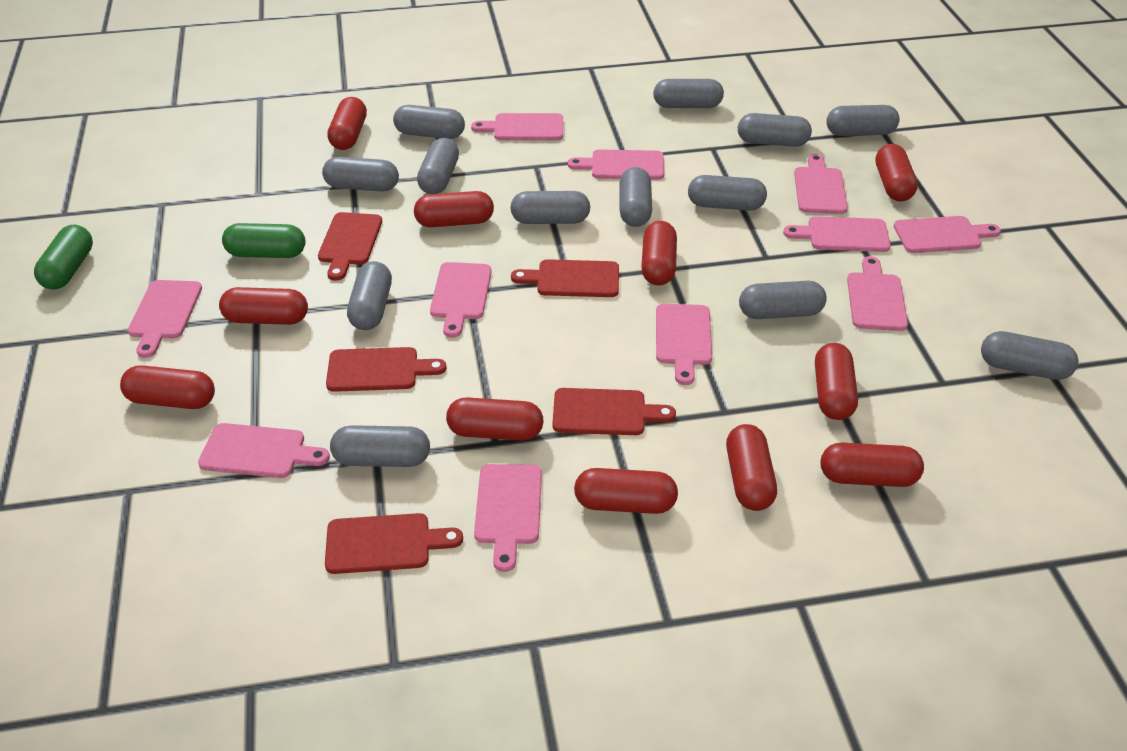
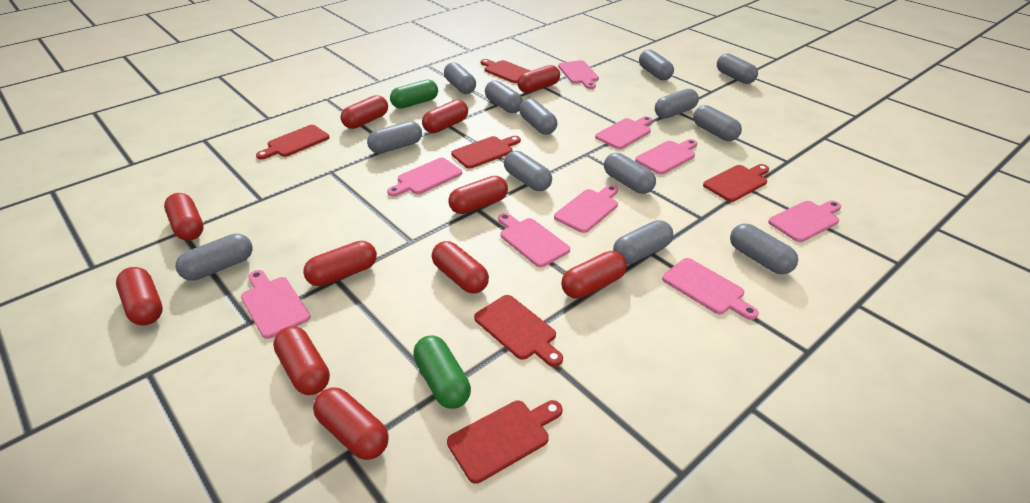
pink cutting board: [128,280,202,358] [198,423,330,478] [430,262,492,338] [471,113,563,140] [474,464,542,572] [568,150,664,180] [656,304,712,385] [783,216,891,252] [794,154,848,214] [847,256,908,331] [894,216,1001,253] = 11 -> [241,270,310,339] [387,158,462,197] [498,213,570,267] [554,185,618,233] [558,60,599,89] [595,116,653,149] [635,139,697,174] [662,258,759,320] [768,201,841,242] = 9
red cutting board: [318,212,382,281] [325,513,463,574] [326,347,447,392] [511,259,619,297] [552,388,676,435] = 5 -> [256,125,330,159] [447,400,562,484] [451,136,521,169] [474,295,563,367] [481,59,530,83] [703,164,769,202] = 6

